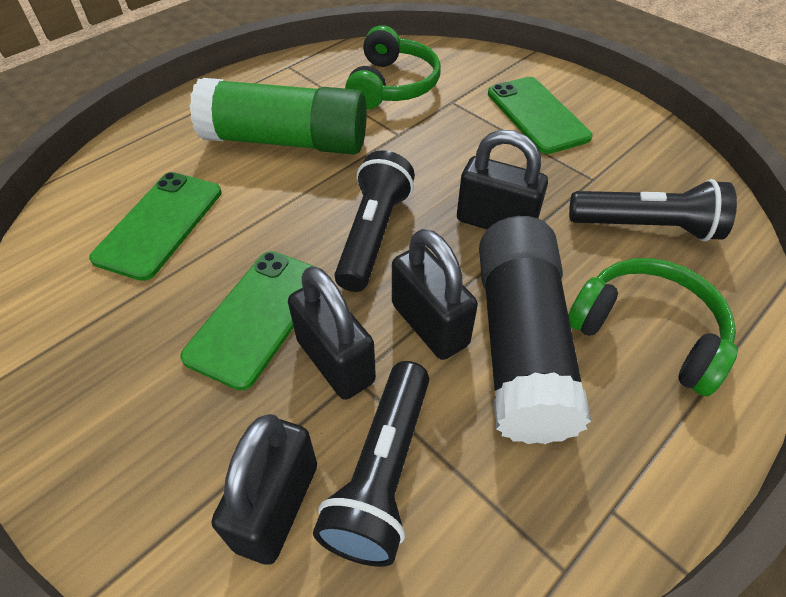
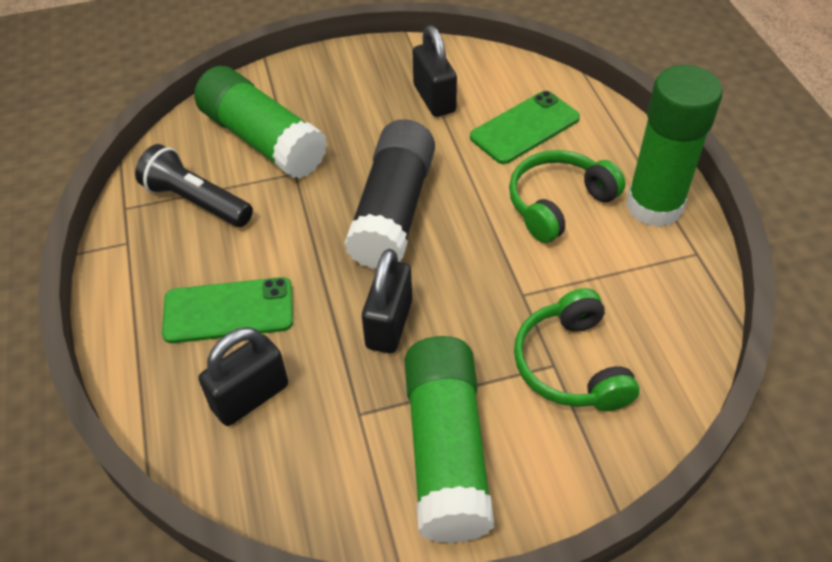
black flashlight: [313,361,429,567] [334,151,415,292] [569,179,737,241] = 3 -> [135,144,253,227] = 1
black padlock: [212,414,317,565] [288,266,376,400] [392,229,478,360] [457,130,548,229] = 4 -> [199,327,288,426] [362,249,412,353] [413,25,457,117] = 3
green glue stick: [190,78,367,154] = 1 -> [194,66,327,179] [404,336,494,544] [626,65,723,227] = 3
green phone: [89,172,221,281] [180,251,318,391] [488,77,592,154] = 3 -> [162,277,293,343] [470,91,580,164] = 2

